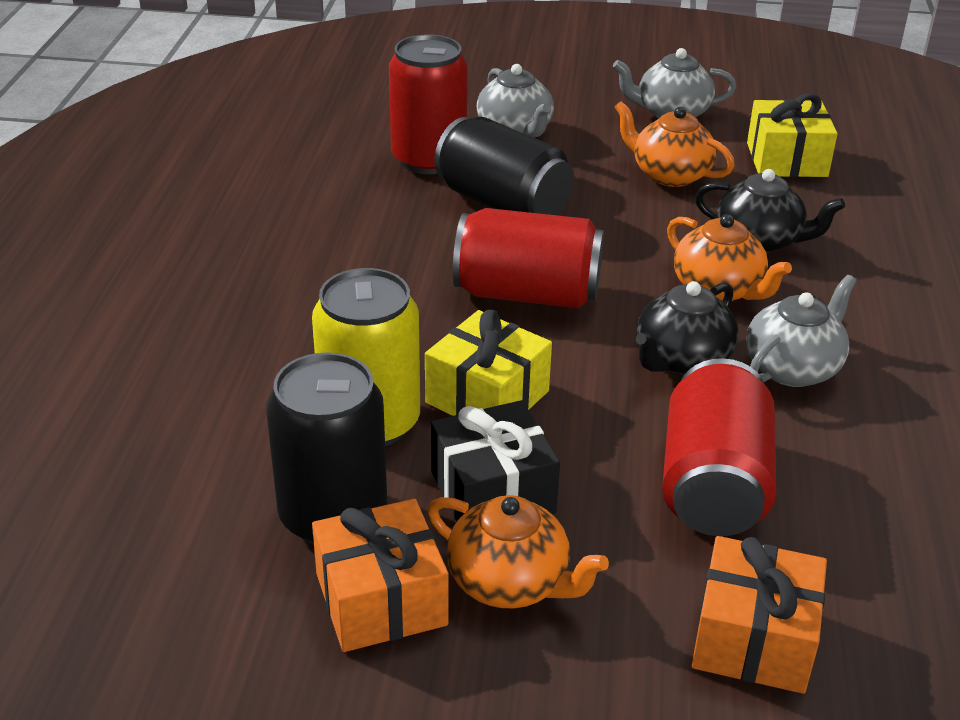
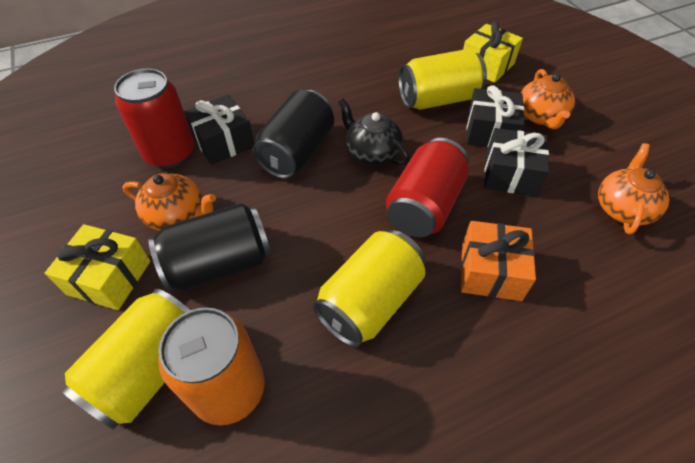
black gift: [431,400,560,522] = 1 -> [184,95,255,165] [466,85,525,147] [484,128,549,197] = 3
black teapot: [636,281,738,375] [695,169,845,254] = 2 -> [338,98,409,166] = 1
grey teapot: [477,64,554,138] [613,48,736,119] [746,275,857,387] = 3 -> none = 0
orange can: none = 0 -> [158,307,265,426] = 1
orange gift: [312,499,448,652] [692,536,827,694] = 2 -> [461,221,536,301] = 1
red can: [389,34,468,174] [453,208,604,309] [662,358,776,536] = 3 -> [114,68,195,168] [386,138,469,237] = 2
yellow can: [312,268,420,446] = 1 -> [61,289,190,430] [313,230,426,348] [398,49,487,110] = 3

